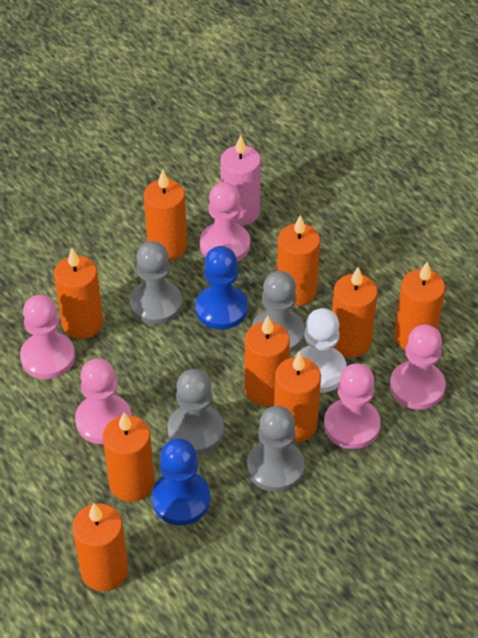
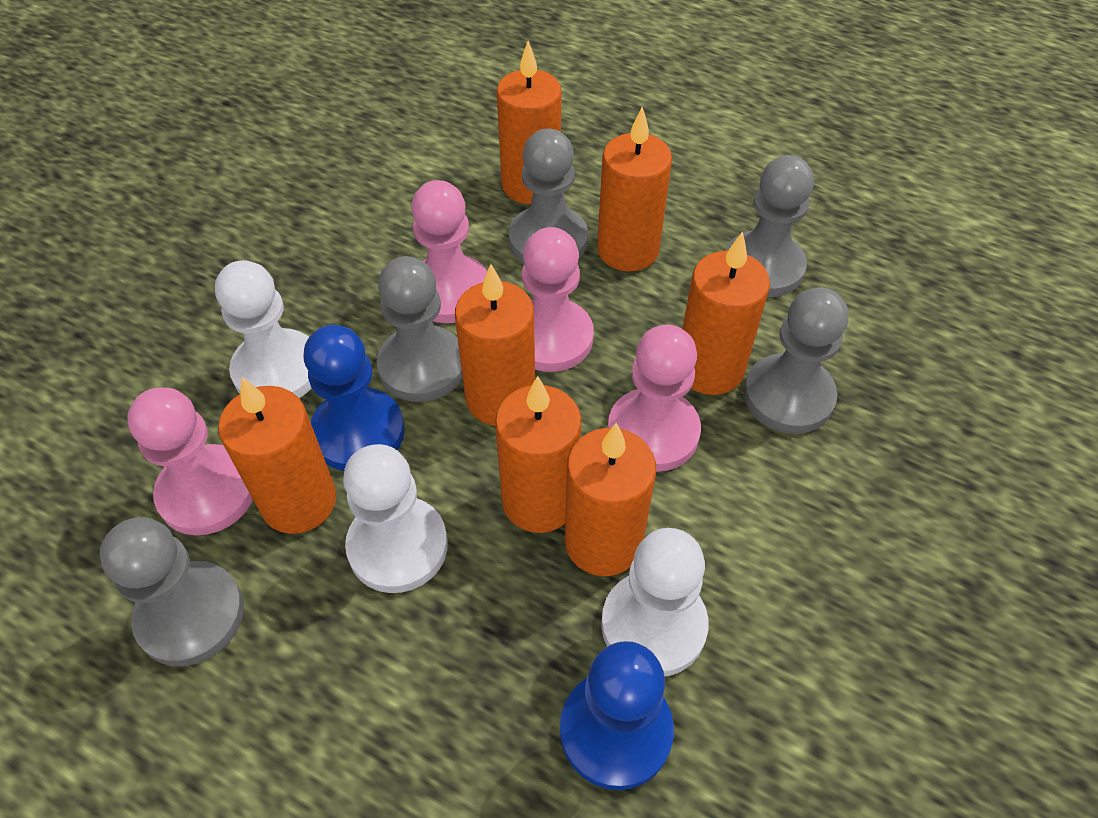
grey pawn: [130,241,182,325] [167,369,224,455] [247,406,305,492] [252,271,305,353] = 4 -> [100,517,244,666] [377,256,463,402] [509,129,588,263] [726,155,814,297] [744,287,848,434] = 5
orange candle: [54,248,103,339] [72,503,128,591] [103,412,154,502] [144,170,187,260] [244,316,290,406] [274,352,321,442] [277,215,320,306] [332,267,378,358] [394,261,445,350] = 9 -> [218,377,336,534] [455,264,535,426] [495,376,582,533] [497,41,562,204] [565,423,656,576] [597,107,672,271] [682,231,770,395] = 7
pink candle: [220,135,261,226] = 1 -> none = 0
pink pawn: [20,295,75,379] [75,359,131,444] [200,182,250,262] [324,363,381,449] [390,325,446,410] = 5 -> [127,387,253,536] [412,180,487,323] [522,227,594,372] [608,325,701,472] = 4
white pawn: [295,308,347,393] = 1 -> [215,260,311,398] [343,444,448,593] [601,528,708,677] = 3

